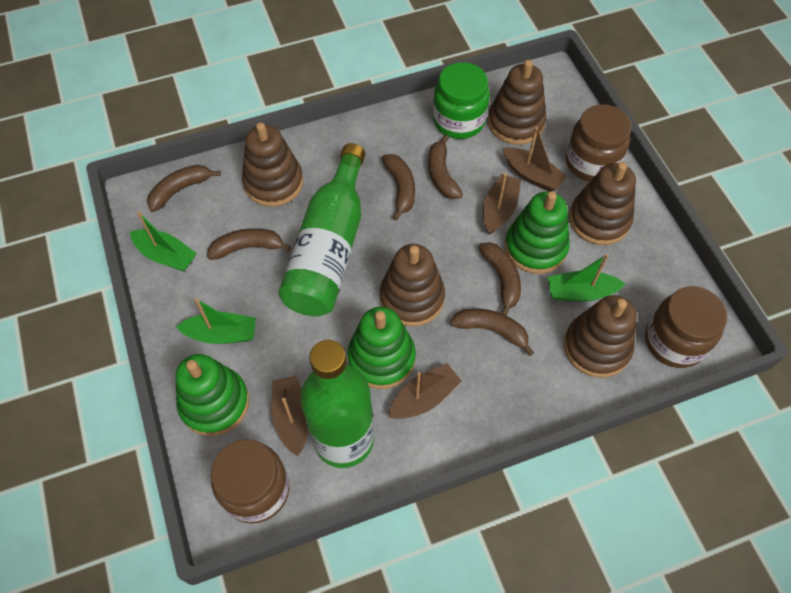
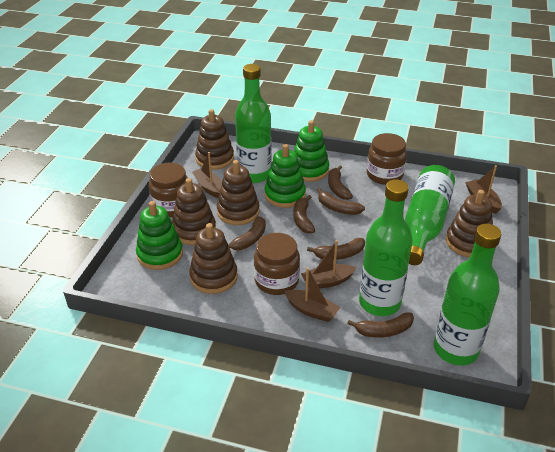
green boat: [130,212,197,272] [176,298,256,344] [548,254,626,302] = 3 -> none = 0
green bottle: [278,143,365,316] [300,340,374,468] = 2 -> [235,64,272,183] [359,179,413,316] [405,165,455,265] [434,224,501,365] = 4
green jar: [433,62,490,139] = 1 -> none = 0

